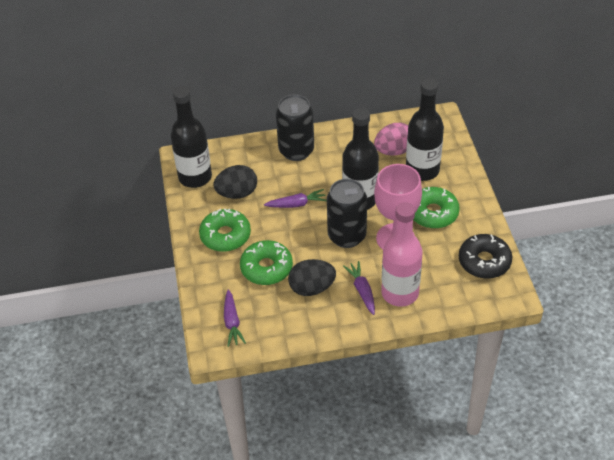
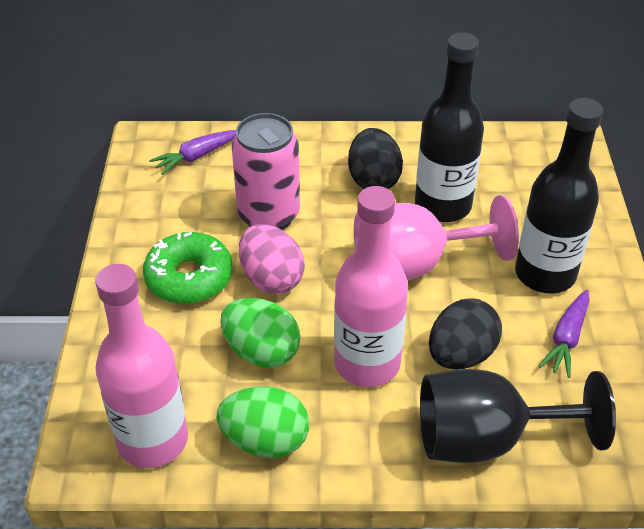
black bottle: [171,86,212,188] [342,108,379,210] [406,78,444,181] = 3 -> [415,33,484,222] [515,98,603,293] = 2
black can: [276,94,314,161] [327,179,367,248] = 2 -> none = 0
black donut: [459,234,512,279] = 1 -> none = 0
black goblet: none = 0 -> [420,369,616,463] = 1
green donut: [199,209,251,252] [240,240,293,285] [413,187,460,228] = 3 -> [143,232,233,304] = 1
green egg: none = 0 -> [217,386,309,458] [220,298,301,368] = 2
pink bottle: [381,202,423,307] = 1 -> [95,264,188,468] [334,186,408,387] = 2
pink can: none = 0 -> [232,113,300,230] = 1
purple carrot: [224,290,246,347] [264,189,327,208] [343,261,375,315] = 3 -> [149,130,236,175] [539,290,589,378] = 2

